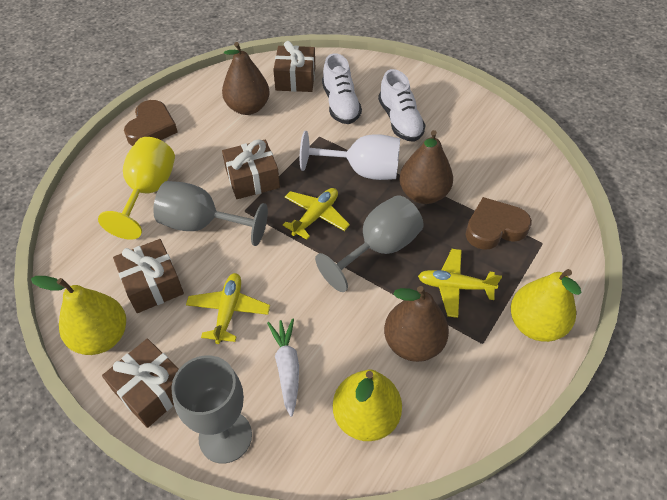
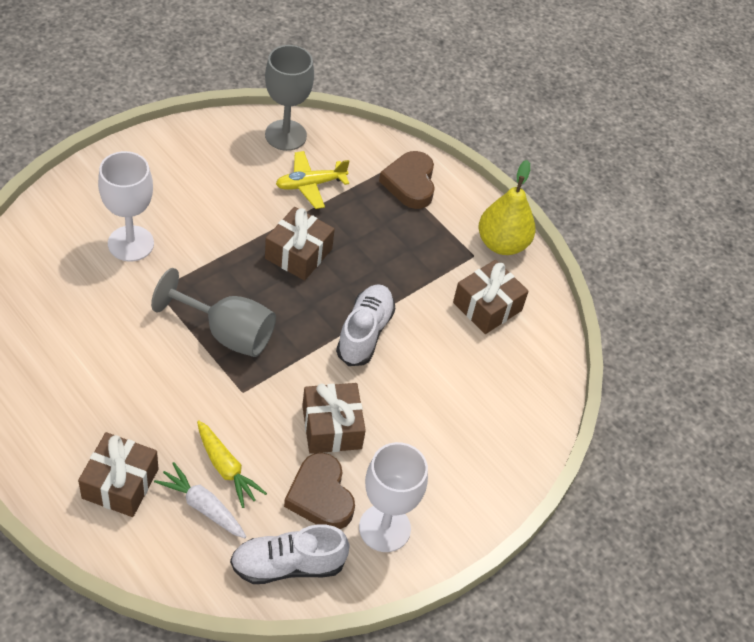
brown pear: [222,42,270,115] [384,286,449,362] [399,130,453,204] = 3 -> none = 0
grey goblet: [153,181,268,246] [171,355,252,464] [315,195,424,292] = 3 -> [151,268,276,357] [265,45,314,151] = 2
white goblet: [300,131,400,180] = 1 -> [98,151,154,262] [359,442,428,552] = 2
yellow carrot: none = 0 -> [197,420,267,508] = 1
yellow goblet: [98,137,175,239] = 1 -> none = 0
yellow pear: [31,276,126,355] [333,369,402,441] [511,269,581,342] = 3 -> [479,160,535,255] = 1
yellow plane: [186,273,270,344] [283,188,350,240] [418,249,502,318] = 3 -> [276,151,350,209] = 1

